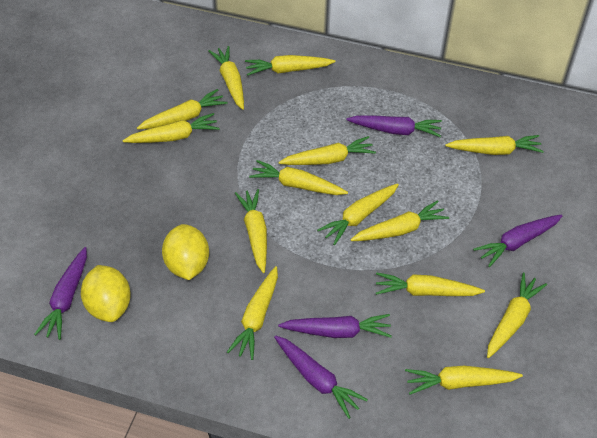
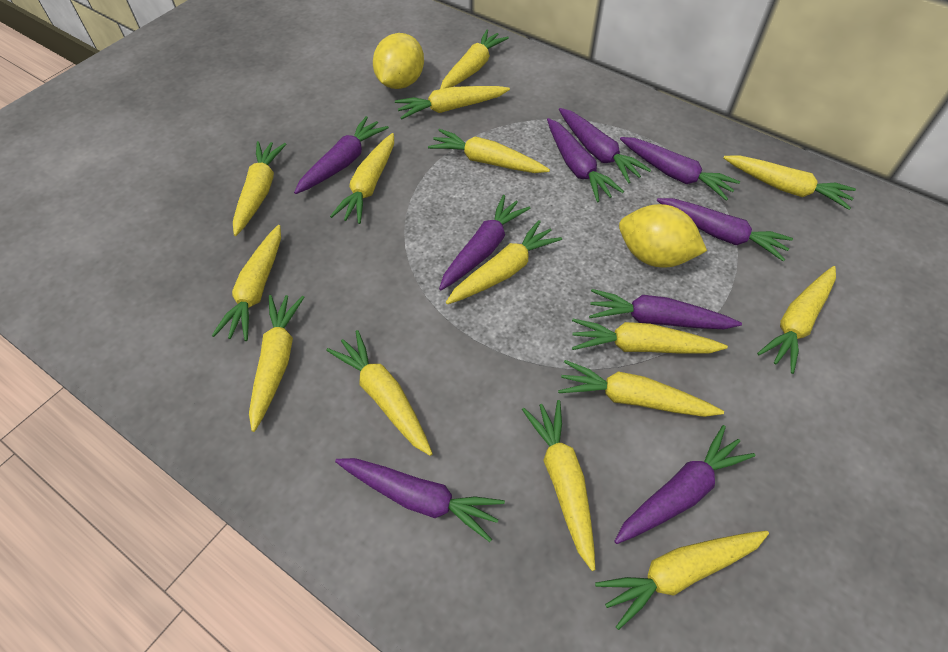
purple carrot: [34,247,87,340] [274,335,368,419] [278,314,392,338] [347,115,442,137] [473,215,562,267] = 5 -> [294,116,389,194] [335,458,505,542] [439,195,531,290] [547,118,624,202] [559,108,651,184] [589,289,742,329] [614,425,755,544] [620,137,740,201] [657,198,793,261] = 9
yellow carrot: [123,113,220,143] [137,89,228,130] [208,46,244,110] [227,266,278,360] [235,189,267,273] [245,55,335,76] [249,160,348,195] [279,136,376,165] [317,183,399,245] [350,200,449,241] [376,272,485,296] [405,366,523,395] [445,135,544,155] [487,272,547,358] = 14 -> [212,225,281,341] [233,141,286,236] [249,295,304,432] [326,330,433,456] [330,133,394,224] [395,86,510,119] [428,129,550,173] [440,30,509,89] [446,220,562,304] [522,400,595,571] [558,360,724,417] [572,319,728,354] [595,531,769,630] [723,155,856,210] [757,266,836,374] = 15

